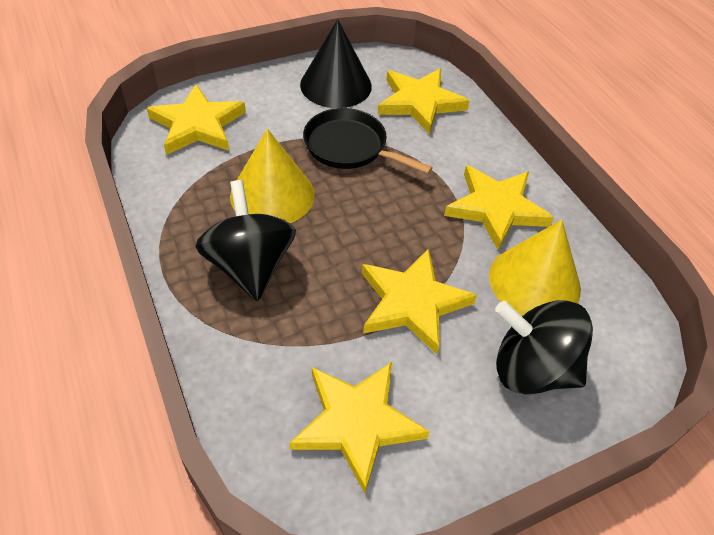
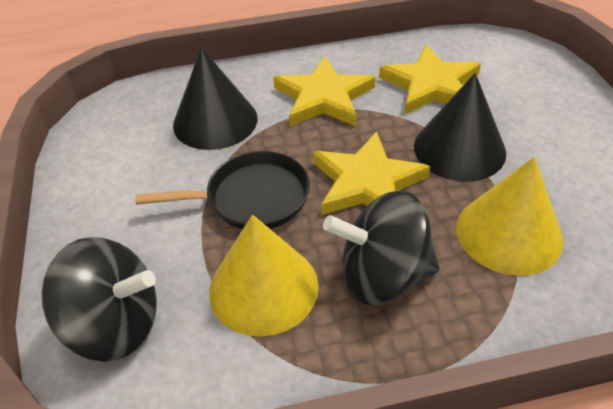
black cone: [300,19,372,108] = 1 -> [173,47,257,150] [414,73,507,182] = 2
yellow star: [147,84,246,155] [290,362,430,493] [362,248,477,354] [377,69,470,134] [444,165,554,250] = 5 -> [273,56,375,126] [313,131,430,215] [379,45,481,114] = 3

